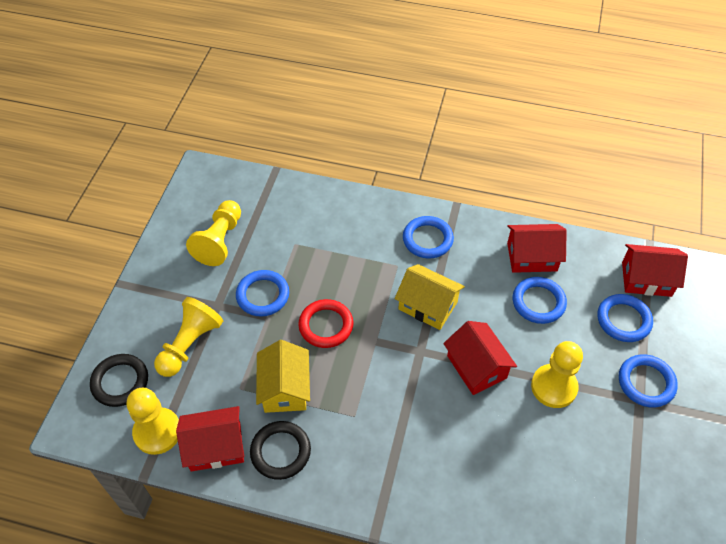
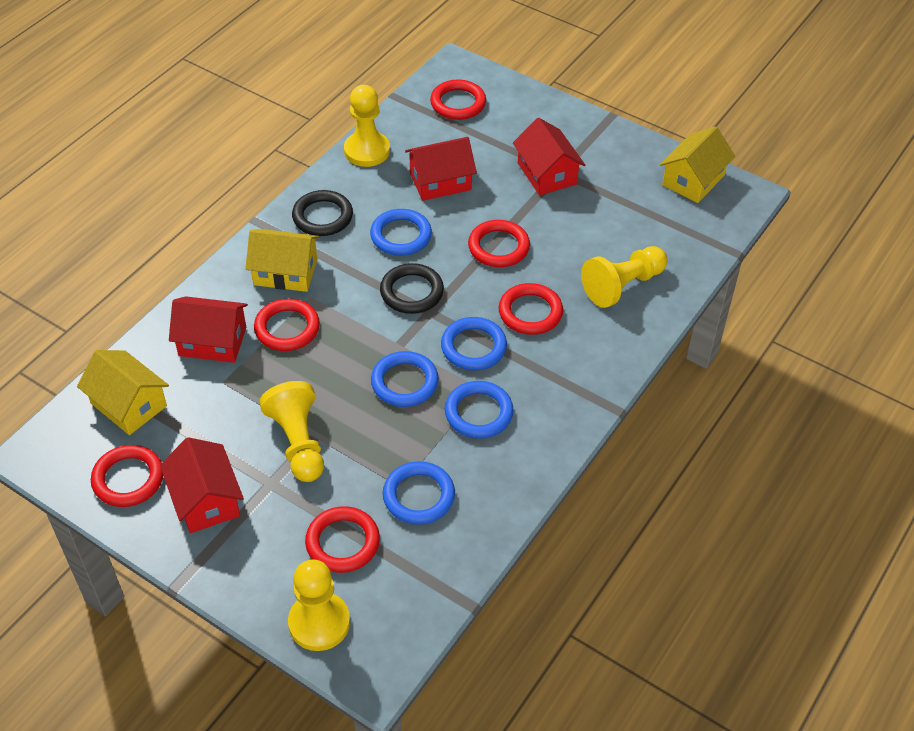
red ring: [298,299,353,348] = 1 -> [91,445,163,507] [254,299,320,351] [305,506,380,573] [430,79,486,120] [468,220,530,267] [499,283,563,335] = 6
yellow house: [256,340,310,413] [395,264,465,330] = 2 -> [77,350,169,435] [245,229,320,292] [660,126,735,203] = 3

